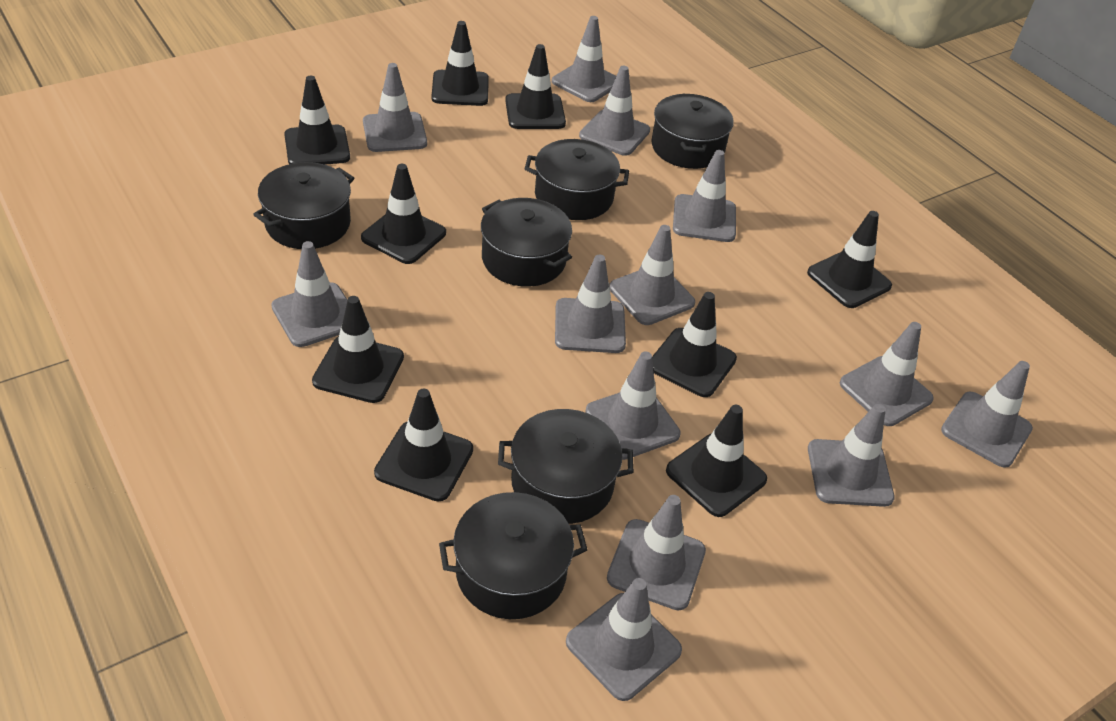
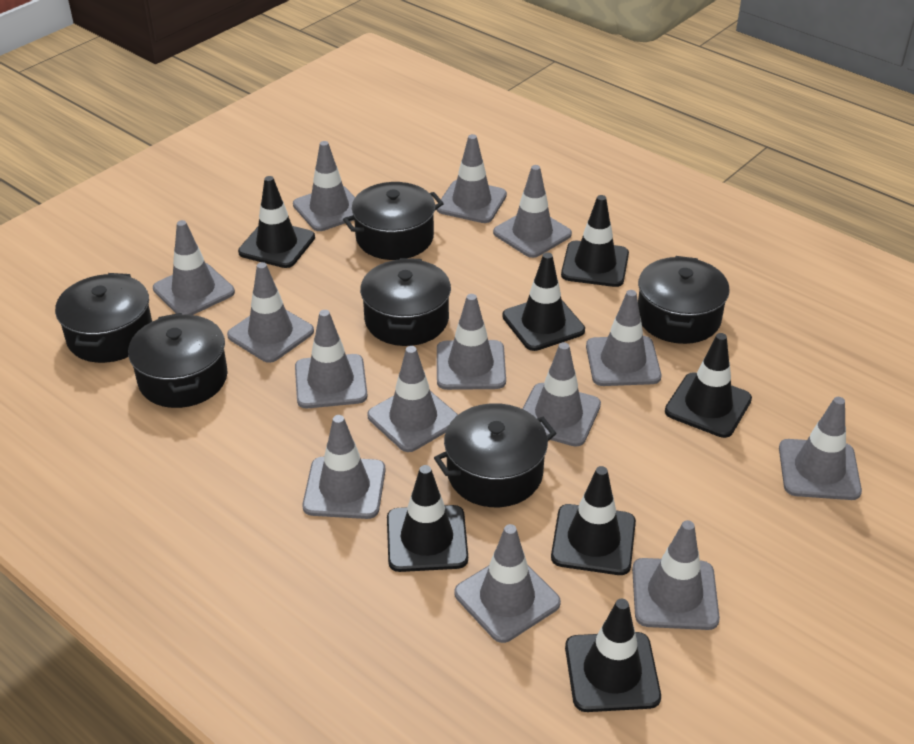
black traffic cone: [284,76,350,165] [312,296,404,403] [361,164,446,264] [374,389,473,502] [431,21,489,106] [505,44,566,129] [652,292,737,397] [666,405,767,517] [807,211,892,308] = 9 -> [238,176,315,268] [387,465,468,572] [502,252,585,351] [551,466,636,575] [561,195,629,287] [565,599,661,712] [665,333,752,438] = 7
grey traffic cone: [271,241,347,347] [363,63,427,152] [552,16,616,102] [555,255,626,353] [566,578,682,701] [579,66,650,156] [585,351,681,460] [607,495,706,611] [609,225,695,325] [673,150,736,242] [808,404,895,507] [840,322,934,426] [941,361,1033,468] = 13 -> [153,220,235,315] [227,262,314,363] [293,141,355,231] [295,310,368,408] [303,415,386,519] [367,346,458,452] [436,134,507,223] [437,294,506,390] [454,524,561,643] [493,165,572,258] [522,342,601,447] [586,290,661,386] [632,520,720,630] [779,397,862,500] = 14

